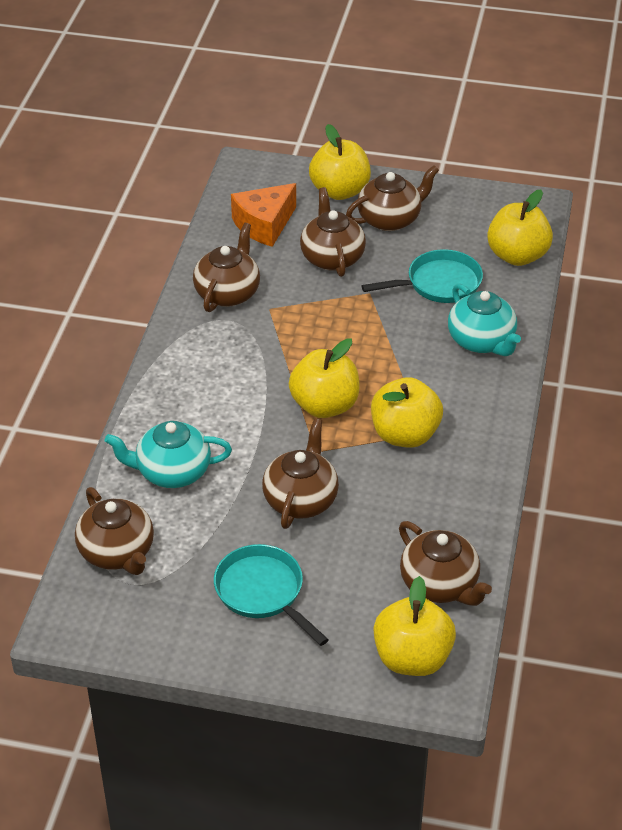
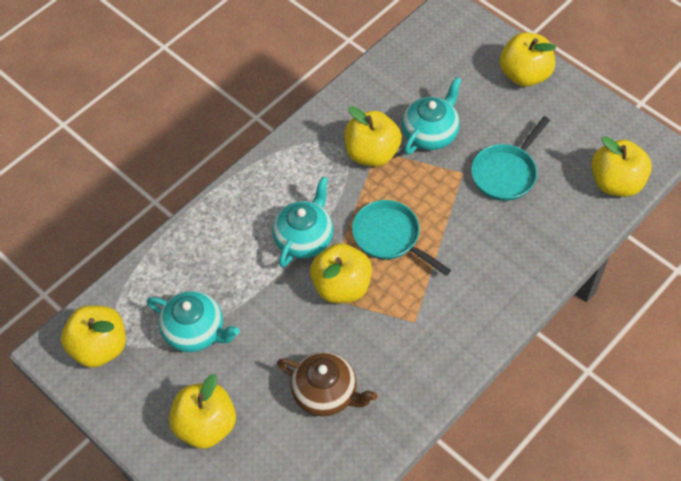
brown teapot: [75,487,154,575] [193,223,260,312] [262,419,339,529] [300,187,366,277] [346,165,439,231] [399,521,492,606] = 6 -> [277,352,377,416] = 1
orange cheese: [231,183,296,247] = 1 -> none = 0
turquoise teapot: [105,421,232,488] [448,283,521,356] = 2 -> [147,291,239,352] [272,177,333,267] [402,77,462,154] = 3
yellow apple: [289,338,360,418] [309,124,371,200] [371,377,443,448] [374,576,456,676] [487,189,553,266] = 5 -> [61,305,126,368] [169,374,236,449] [310,243,372,303] [344,106,402,167] [500,32,556,87] [591,136,652,197] = 6

